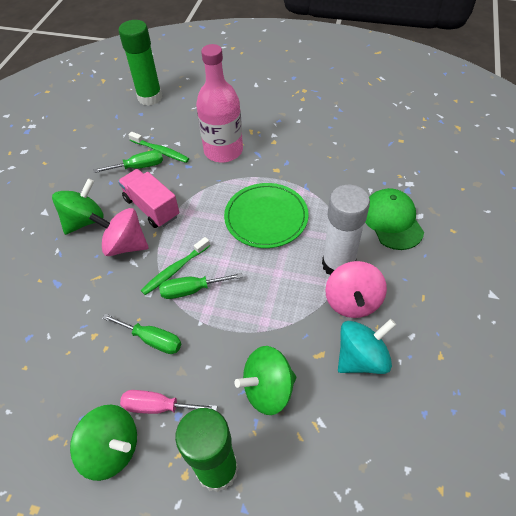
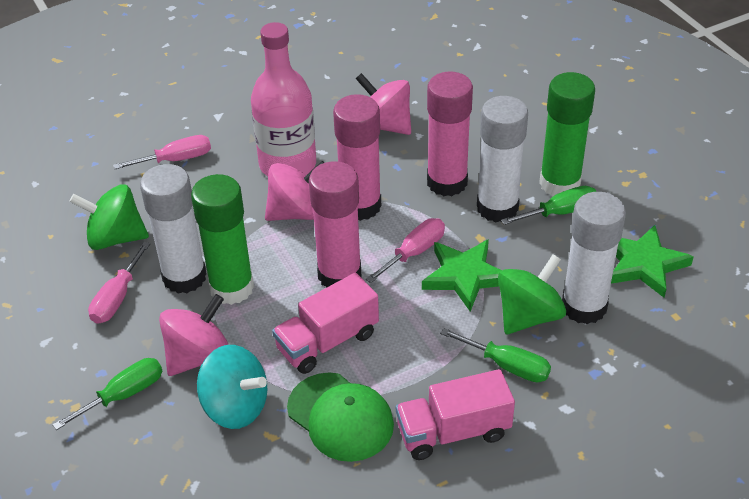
green plate: [224,183,308,248] = 1 -> none = 0
green spinning top: [52,178,104,235] [70,405,137,481] [234,346,296,415] = 3 -> [69,184,149,250] [498,254,566,334] = 2
green star: none = 0 -> [422,239,502,312] [611,225,693,297] = 2
green toothbrush: [128,132,189,163] [141,237,210,295] = 2 -> none = 0
pink glue stick: none = 0 -> [309,161,362,288] [333,94,381,221] [427,72,473,196] = 3
pink screwdriver: [120,390,217,414] = 1 -> [88,242,150,324] [113,135,211,169] [366,218,445,283] = 3
pink spinning top: [89,208,149,256] [325,261,387,318] = 2 -> [159,294,228,376] [265,161,325,221] [355,73,411,135] = 3
pink truck: [118,169,179,228] = 1 -> [272,273,379,374] [396,369,515,460] = 2
white glue stick: [322,185,370,275] = 1 -> [140,164,207,294] [477,96,528,222] [562,192,626,324] = 3

